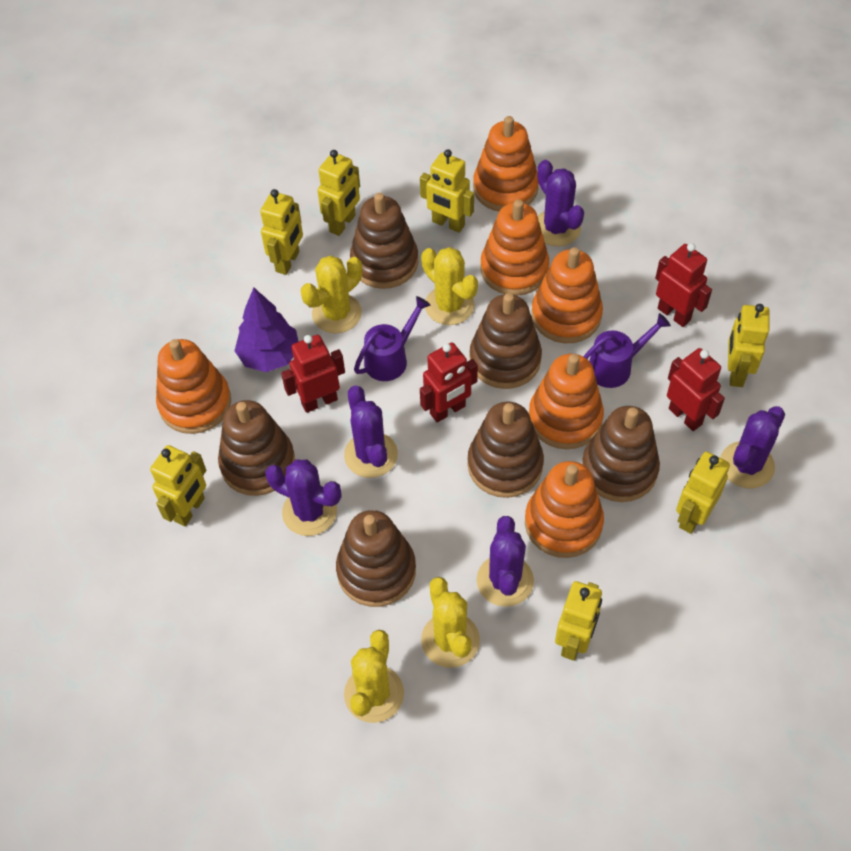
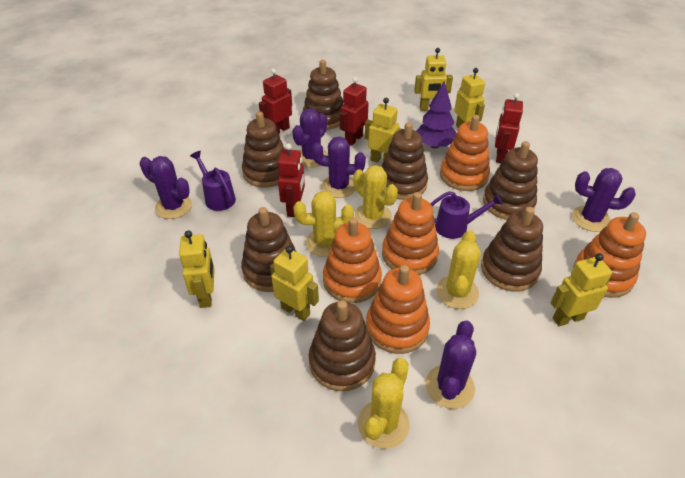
brown stacking toy: [218,400,295,496] [336,510,416,607] [350,193,418,289] [467,402,544,498] [470,293,542,389] [582,406,660,502] = 6 -> [241,207,297,292] [242,111,284,188] [303,60,344,130] [309,300,376,391] [382,122,428,200] [481,207,543,292] [483,141,538,220] = 7
orange stacking toy: [156,339,231,434] [473,116,539,211] [480,199,549,296] [525,461,604,558] [529,354,604,449] [531,247,603,343] = 6 -> [323,217,382,303] [366,265,430,354] [382,192,439,275] [440,115,490,191] [573,212,646,298] = 5
yellow robot: [150,445,206,526] [260,189,303,275] [317,150,360,236] [420,149,474,233] [555,581,602,661] [676,452,730,534] [728,304,770,387] = 7 -> [179,231,215,308] [270,246,319,321] [365,98,401,163] [414,48,453,111] [454,68,485,128] [551,253,612,326] = 6

